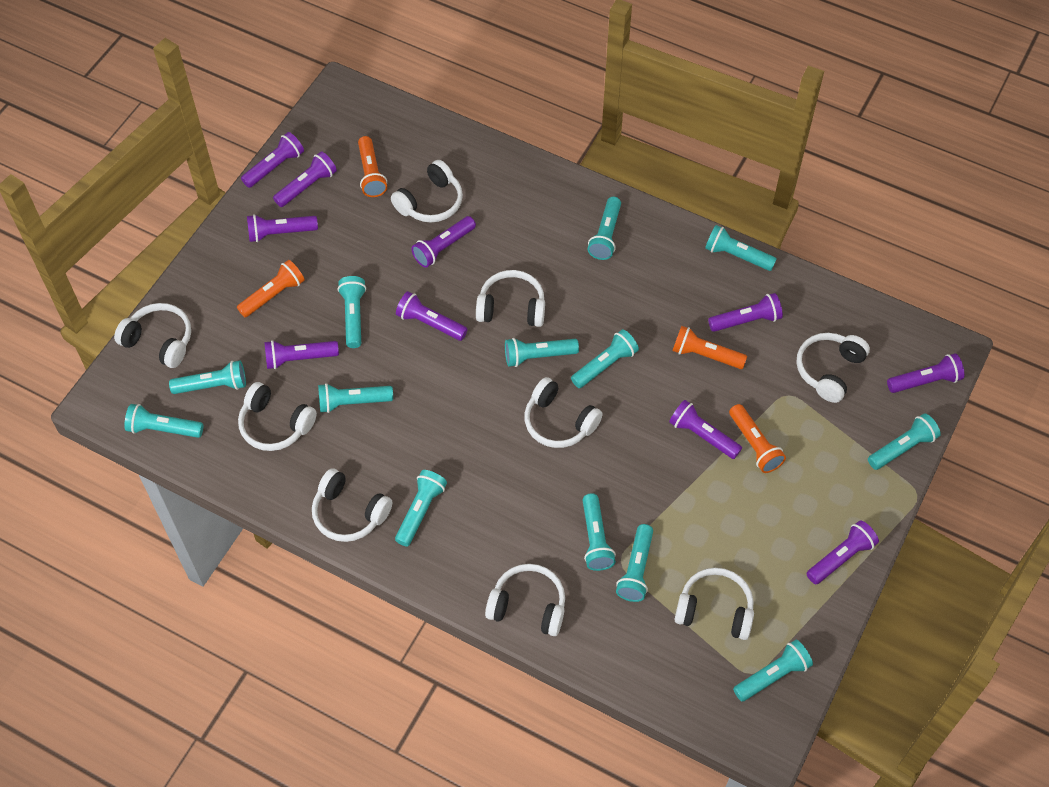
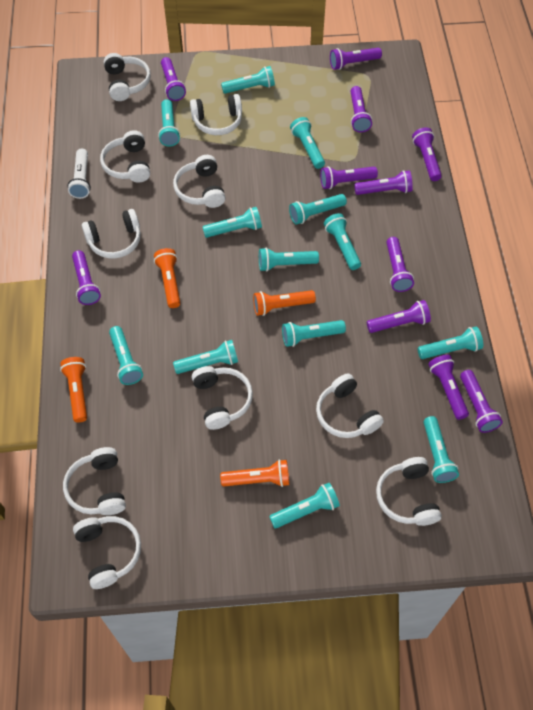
purple flashlight: [241,132,304,188] [247,214,318,242] [264,340,339,369] [273,151,337,207] [396,291,468,341] [411,216,476,268] [669,400,742,459] [708,293,783,332] [806,520,879,585] [887,353,964,393] = 10 -> [72,250,101,305] [161,57,186,101] [320,166,378,189] [330,48,382,70] [350,86,372,133] [354,170,413,195] [367,300,431,333] [387,237,414,292] [412,127,442,181] [428,355,469,420] [460,370,503,433] = 11
white flashlight: none = 0 -> [67,149,91,199] = 1
white headphones: [114,303,191,368] [238,382,317,451] [312,468,392,542] [391,160,463,223] [476,270,545,327] [485,564,565,636] [524,377,603,448] [674,568,754,640] [796,333,870,403] = 9 -> [63,447,126,515] [73,516,141,589] [82,209,141,259] [100,130,150,183] [104,53,151,101] [173,155,226,208] [190,94,242,135] [192,366,253,430] [316,373,384,438] [376,457,442,526] = 10

